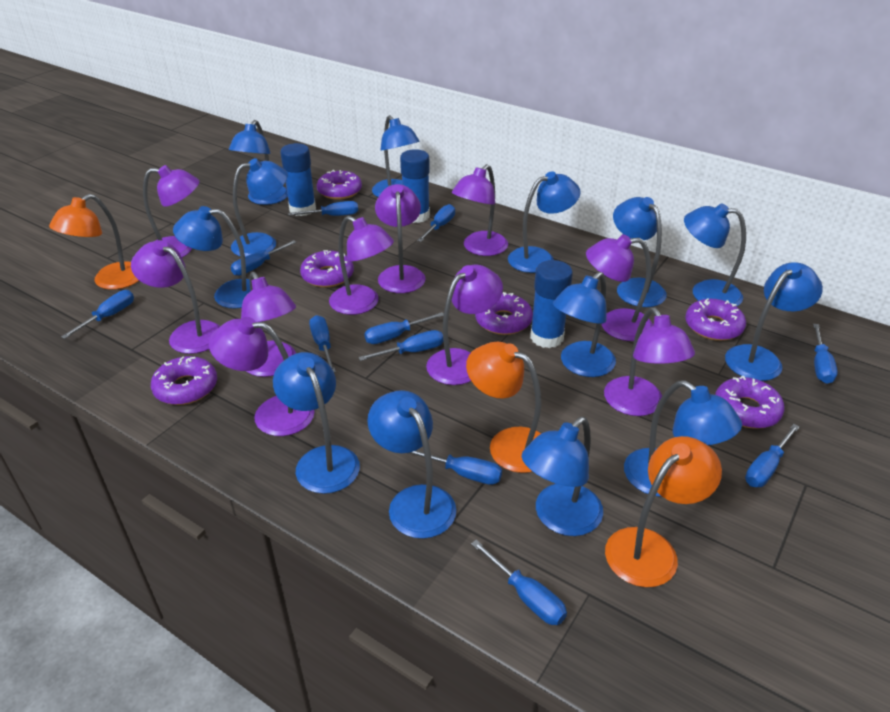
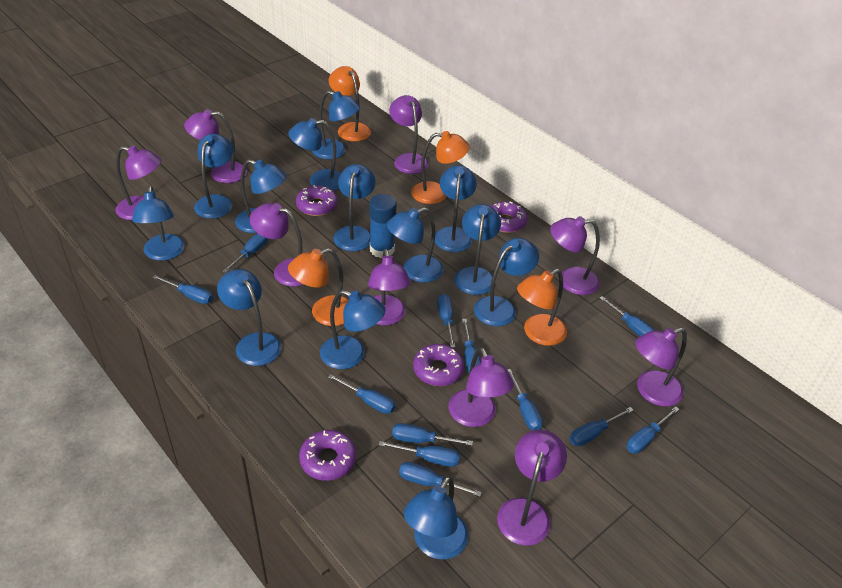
blue glue stick: [280,143,316,216] [400,149,430,223] [530,260,573,348] = 3 -> [369,194,397,258] = 1
blue screwdriver: [61,290,134,339] [230,240,297,276] [288,201,358,216] [309,315,336,372] [358,330,444,361] [364,312,444,344] [408,451,502,485] [417,204,455,242] [471,540,567,625] [745,424,799,487] [813,324,838,384] = 11 -> [153,275,213,304] [223,233,268,273] [328,374,395,414] [379,441,460,467] [392,423,473,446] [399,462,482,497] [437,294,455,348] [462,319,481,373] [507,369,543,431] [570,407,634,446] [599,296,655,336] [626,406,679,454] = 12
orange lamp: [49,194,139,290] [466,342,542,473] [605,436,722,587] = 3 -> [288,248,349,326] [329,66,371,142] [411,131,470,204] [517,269,567,346] = 4
purple donut: [151,356,217,405] [300,250,354,287] [317,170,362,200] [475,292,533,335] [685,298,746,341] [715,376,785,429] = 6 -> [296,185,338,216] [299,430,356,481] [413,344,464,386] [491,201,528,233] = 4
purple lamp: [131,240,220,354] [143,165,200,257] [209,317,314,436] [241,272,296,377] [329,216,394,315] [375,184,425,293] [426,264,503,385] [452,164,508,256] [586,234,653,341] [604,307,695,416] = 10 -> [115,146,162,220] [184,109,247,183] [250,203,304,286] [368,249,411,325] [389,95,429,174] [449,347,514,427] [497,430,567,546] [550,216,600,295] [635,328,687,406] = 9

